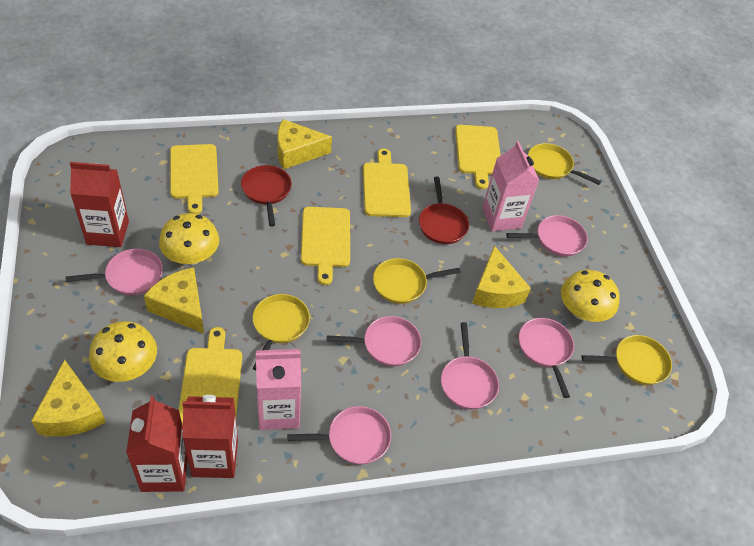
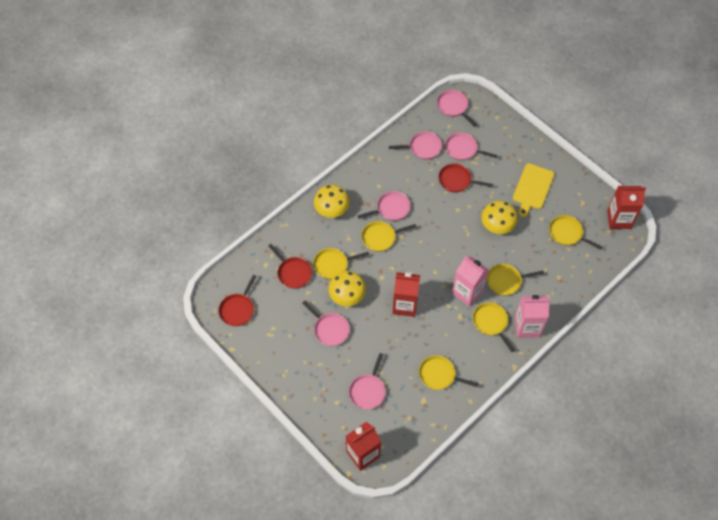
red pan: [241,165,292,226] [419,177,469,244] = 2 -> [218,275,257,326] [268,244,312,289] [438,164,493,192] = 3
yellow cheese: [31,360,106,436] [144,267,204,334] [277,119,332,170] [472,246,531,308] = 4 -> none = 0
yellow cutting board: [170,144,219,214] [179,327,242,425] [301,207,350,285] [363,149,411,217] [455,125,500,189] = 5 -> [513,163,554,217] = 1
yellow pan: [253,294,310,370] [373,258,461,304] [528,143,601,185] [581,335,672,385] = 4 -> [313,248,369,279] [361,221,416,252] [419,355,478,390] [473,302,515,352] [487,264,544,296] [549,215,602,250] = 6

